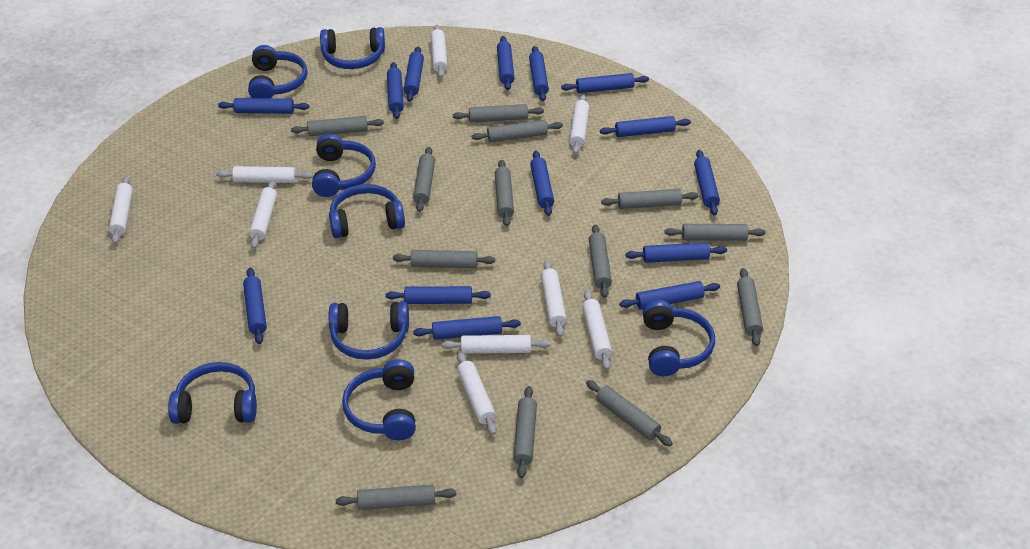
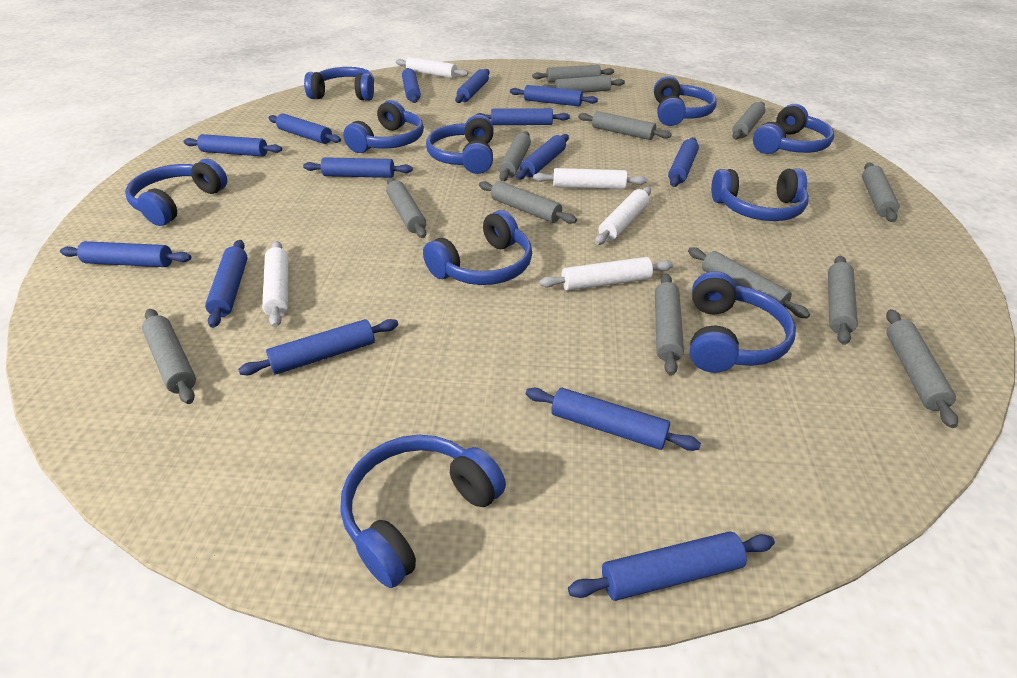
blue headphones: [168,362,257,424] [248,45,307,98] [312,134,376,197] [320,27,385,69] [329,184,405,238] [329,301,409,360] [342,359,416,440] [643,300,715,376] = 8 -> [125,159,227,226] [304,67,374,101] [340,435,506,588] [343,100,424,153] [423,210,532,285] [426,115,494,174] [654,76,716,126] [690,271,796,373] [711,168,809,221] [753,104,834,154] = 10
white rolling pin: [109,176,133,244] [216,166,313,183] [249,180,277,249] [431,25,448,78] [441,335,550,354] [457,351,497,435] [541,260,567,337] [569,94,589,154] [582,290,612,370] = 9 -> [262,241,289,327] [396,57,468,79] [533,168,647,189] [539,257,673,291] [595,187,651,245] = 5

